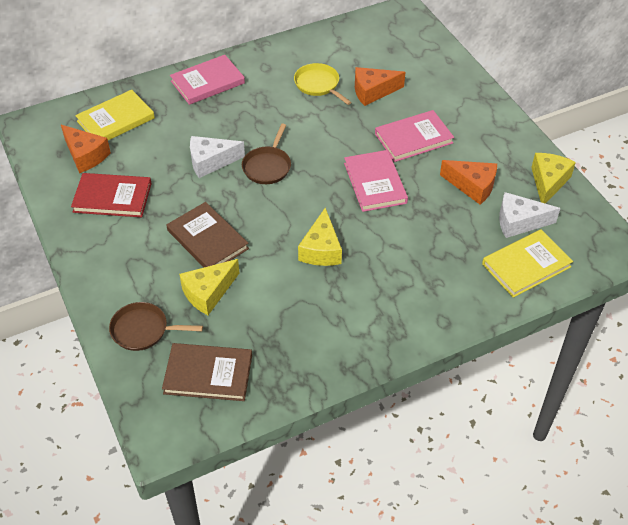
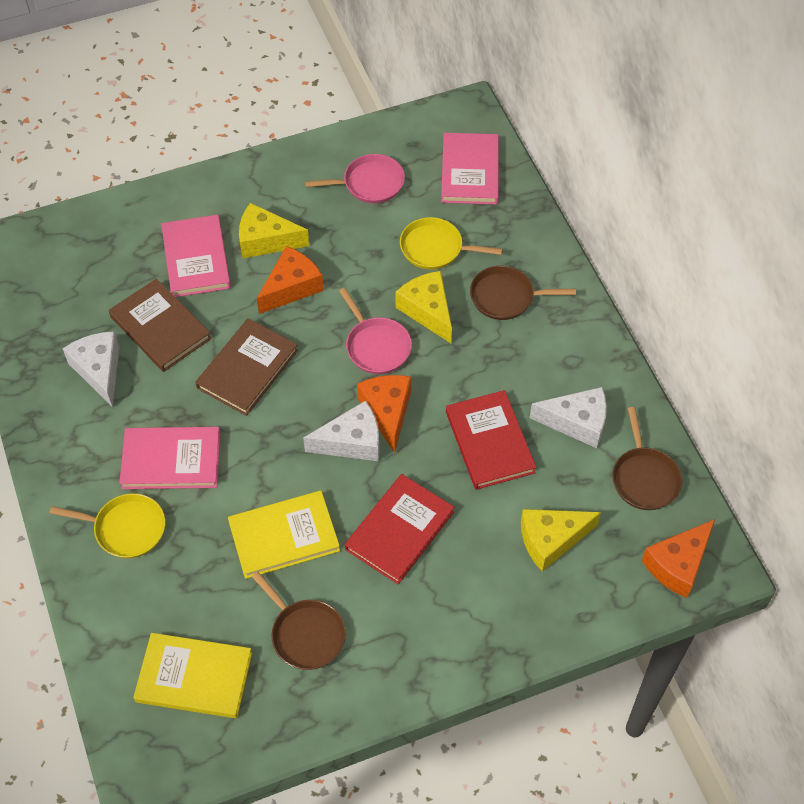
brown pan: [109,302,203,351] [242,124,291,184] = 2 -> [252,572,346,670] [470,266,576,320] [612,407,682,510] = 3
pink pan: none = 0 -> [305,154,405,203] [339,288,412,374] = 2
red book: [71,173,152,217] = 1 -> [345,474,454,584] [446,390,536,490] = 2
white cheese: [190,136,245,178] [499,192,560,238] = 2 -> [63,331,119,407] [303,400,379,461] [530,387,607,448] = 3
yellow pan: [294,63,352,105] = 1 -> [49,493,165,558] [400,217,502,270] = 2

